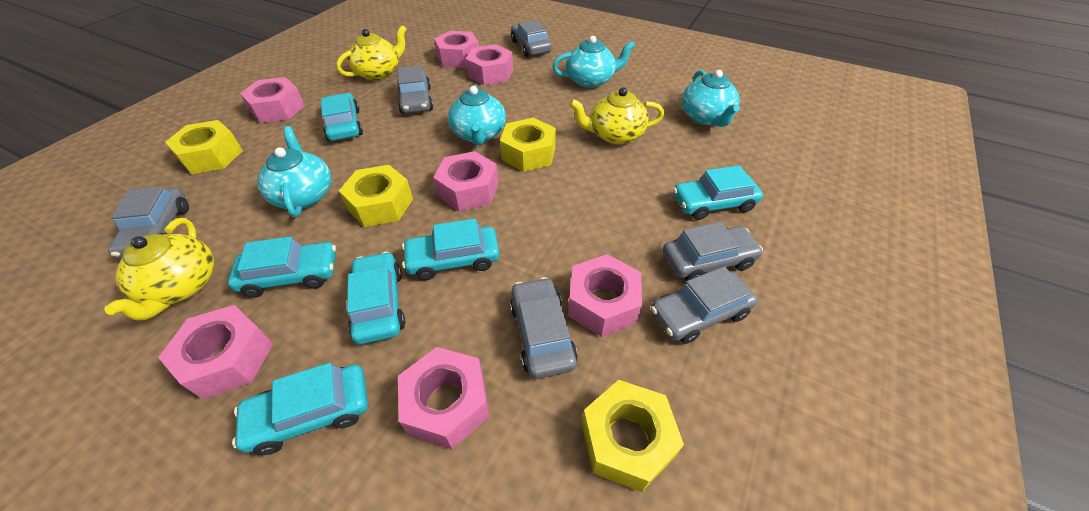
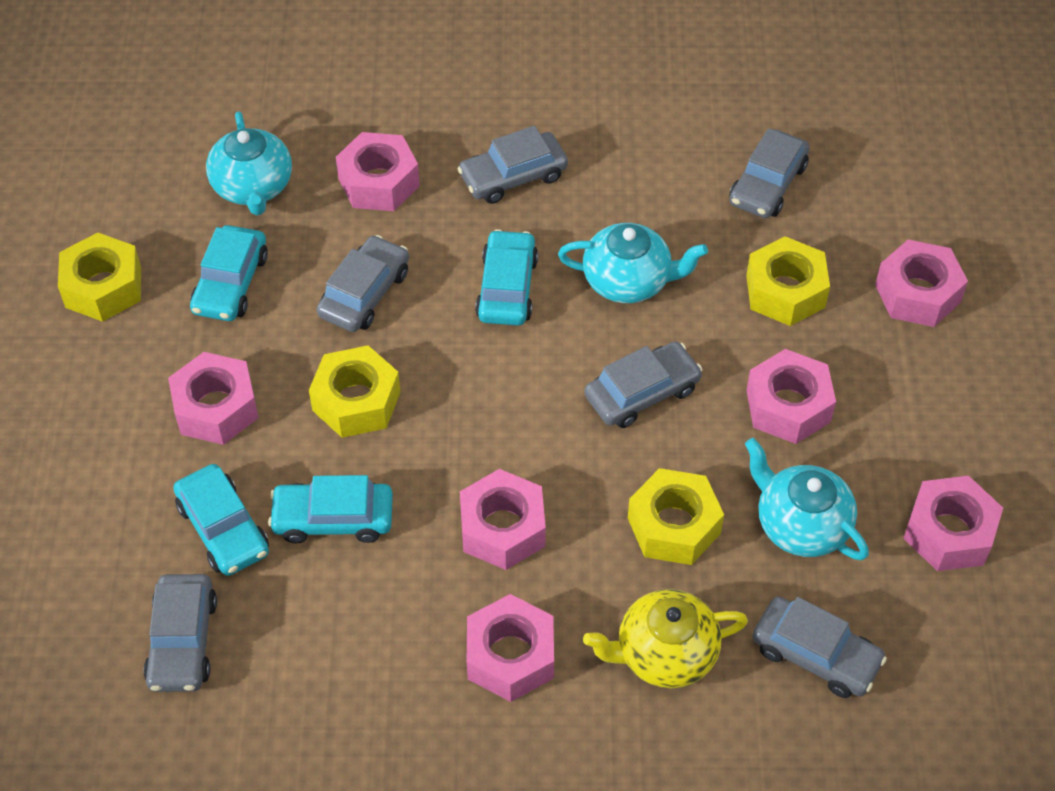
turquoise car: [228,237,336,298] [232,363,368,455] [321,93,363,141] [347,252,405,344] [402,219,500,280] [673,165,763,220] = 6 -> [173,464,269,576] [190,225,268,321] [268,475,393,543] [475,229,538,326] = 4
turquoise teapot: [257,126,332,217] [448,85,506,145] [552,36,635,88] [682,70,740,127] = 4 -> [206,111,292,216] [558,223,708,303] [745,438,869,560] = 3
yellow teapot: [104,218,214,321] [336,25,407,81] [569,87,664,145] = 3 -> [583,589,748,688] = 1

